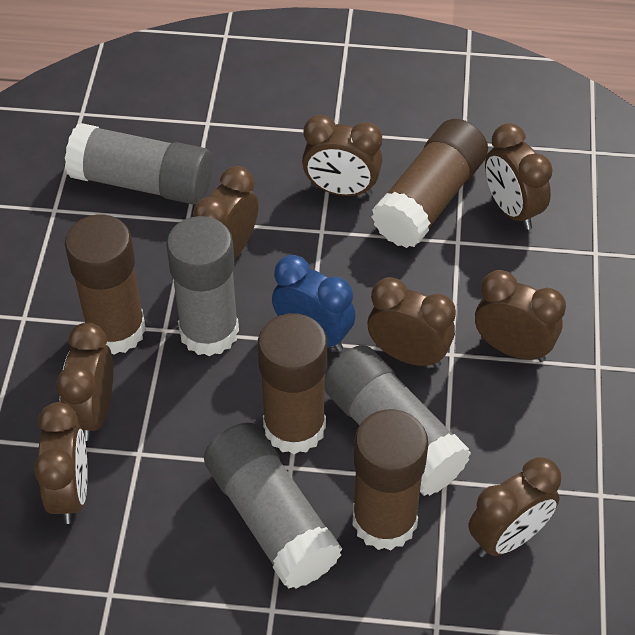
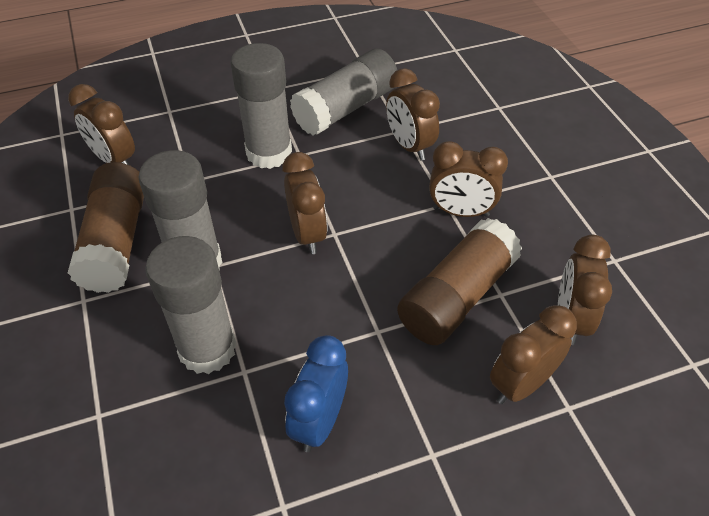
brown clock: [34,402,88,524] [56,322,113,441] [193,166,258,259] [302,114,382,196] [368,277,456,368] [469,457,561,557] [475,270,566,362] [485,123,553,230] = 8 -> [68,84,135,165] [282,152,328,254] [386,68,440,160] [429,141,508,217] [490,305,577,404] [558,234,612,345] = 6
brown glue stick: [65,215,146,355] [258,313,327,454] [353,409,428,550] [371,119,488,248] = 4 -> [68,162,144,293] [397,218,522,345] = 2

